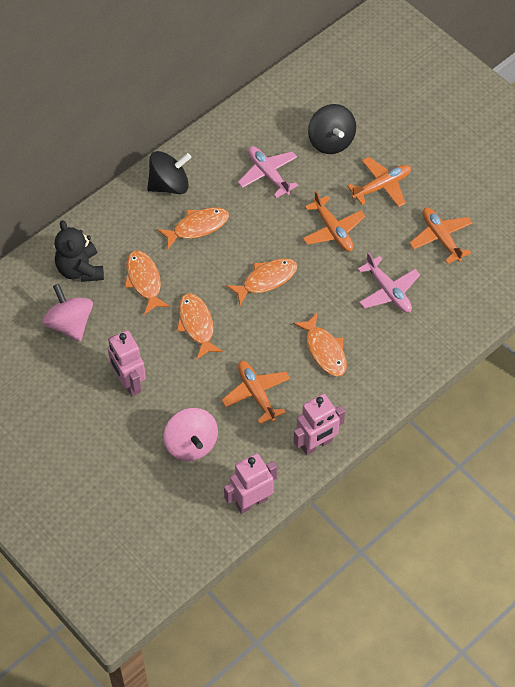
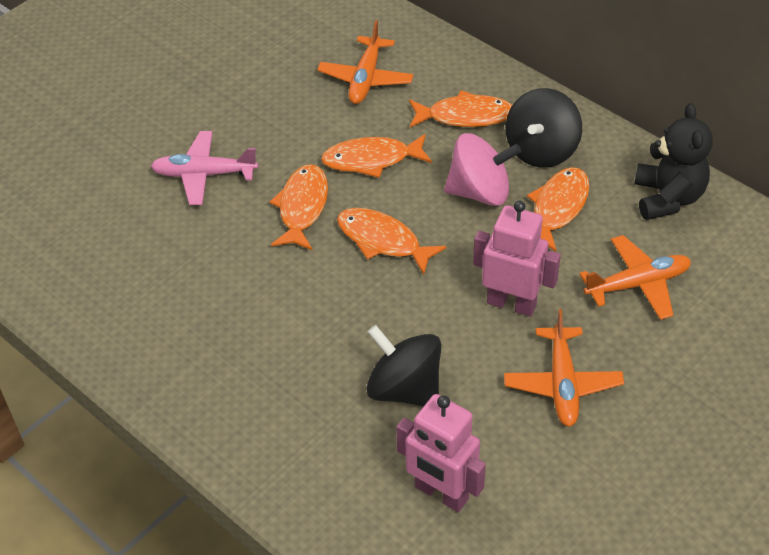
orange plane: [222,361,290,424] [303,191,365,252] [347,157,411,207] [410,207,473,264] = 4 -> [317,20,414,104] [504,309,624,427] [580,235,691,320] = 3
pink plane: [238,146,298,198] [358,252,420,313] = 2 -> [151,131,258,205] = 1
pink robot: [108,330,146,396] [224,453,277,514] [293,394,345,455] = 3 -> [396,394,486,512] [473,201,561,317] = 2
pink spinning top: [42,284,93,342] [163,408,218,461] = 2 -> [444,133,521,206] = 1

